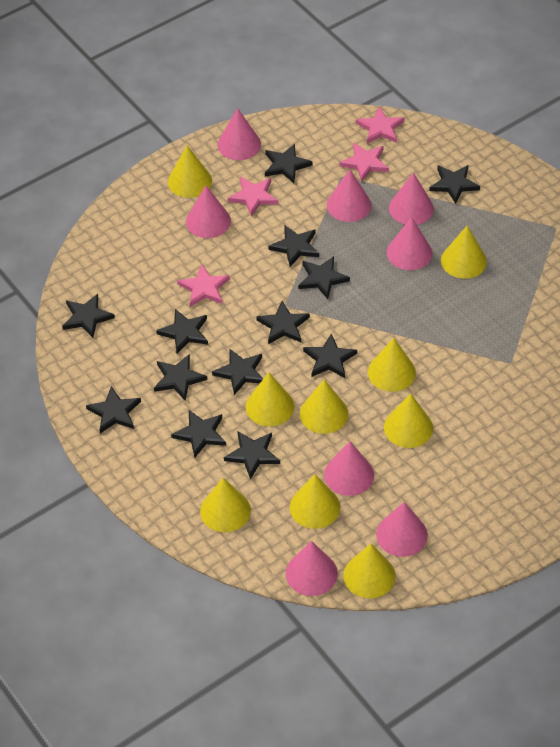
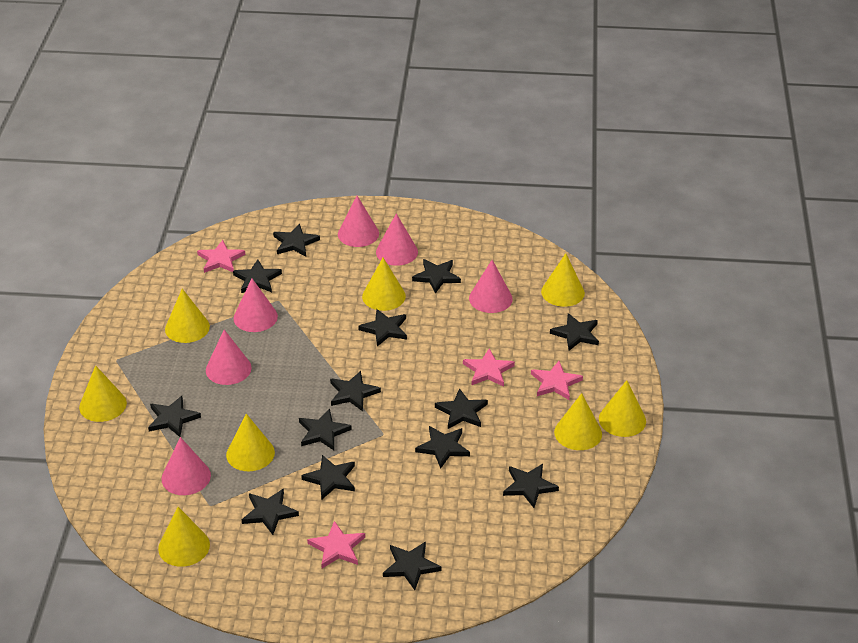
black star: [62,294,115,338] [86,386,141,434] [154,354,207,401] [156,309,208,354] [171,410,226,458] [212,348,264,395] [224,431,280,479] [256,301,310,344] [265,144,313,183] [268,225,319,267] [298,256,350,299] [303,334,357,378] [429,165,480,204] = 13 -> [148,396,201,437] [233,260,282,293] [242,489,299,535] [273,224,320,256] [299,408,352,450] [301,455,355,500] [330,371,381,411] [358,309,407,346] [383,542,442,590] [412,259,461,294] [415,426,470,469] [435,388,488,429] [503,464,559,508] [550,313,599,351] = 14
pink cone: [186,186,231,238] [218,108,261,160] [286,541,338,596] [324,441,374,496] [327,169,371,222] [376,502,428,557] [387,217,432,270] [389,172,434,225] = 8 -> [161,437,211,495] [206,330,252,385] [234,279,278,332] [338,196,379,247] [376,213,418,266] [469,260,513,313] = 6
yellow cone: [168,145,212,198] [200,478,251,532] [246,372,294,426] [290,474,340,529] [300,379,349,434] [344,544,396,598] [368,338,416,392] [384,394,433,448] [441,225,487,279] = 9 -> [79,365,127,422] [158,507,210,567] [165,289,210,343] [226,414,275,471] [362,258,406,311] [541,253,585,307] [554,393,602,450] [599,380,646,437] = 8

